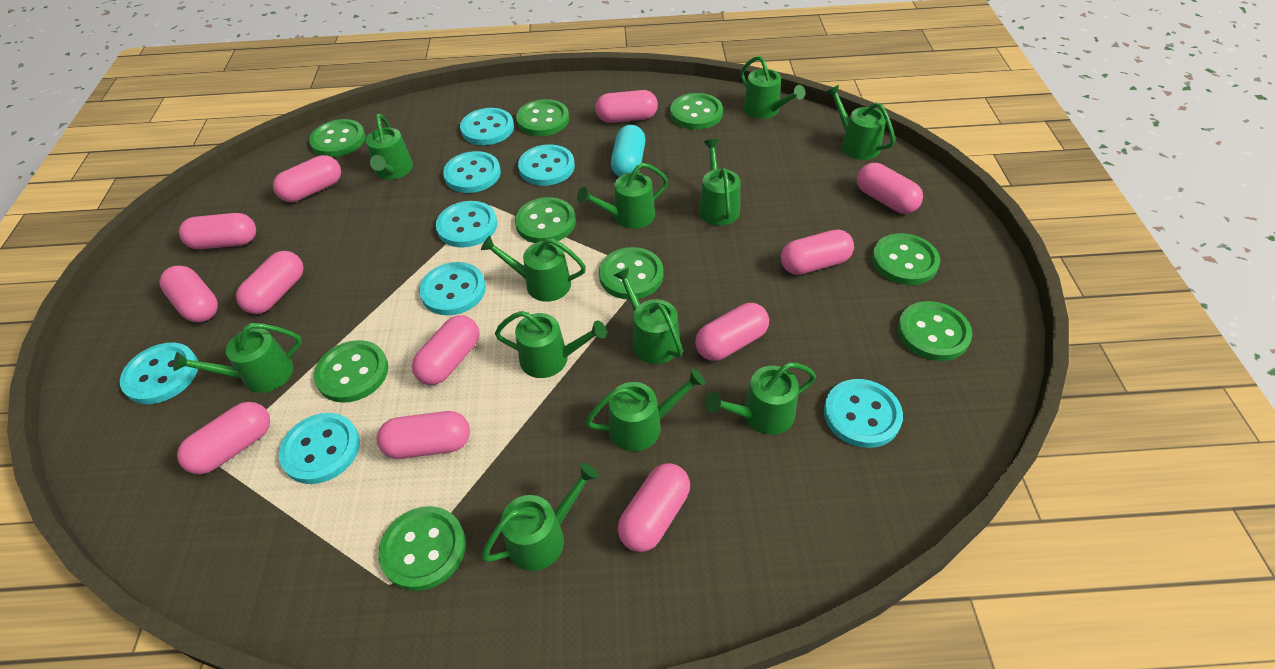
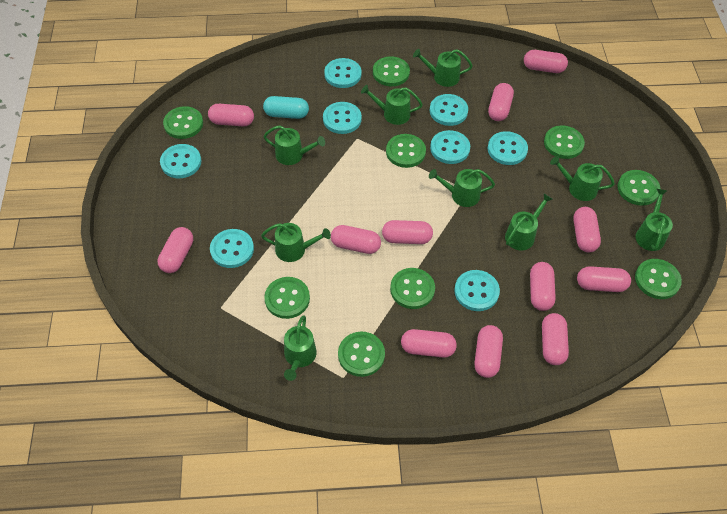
green watering can: [173,323,302,393] [366,114,413,180] [481,236,586,302] [481,463,599,571] [495,311,607,378] [577,163,668,229] [585,369,705,452] [614,268,683,364] [699,139,740,225] [705,362,816,435] [740,56,805,119] [826,85,895,160] = 12 -> [261,223,331,262] [263,125,325,165] [284,315,317,381] [361,85,423,125] [413,49,473,87] [429,169,495,207] [505,194,553,251] [550,156,615,201] [635,189,673,251] = 9

